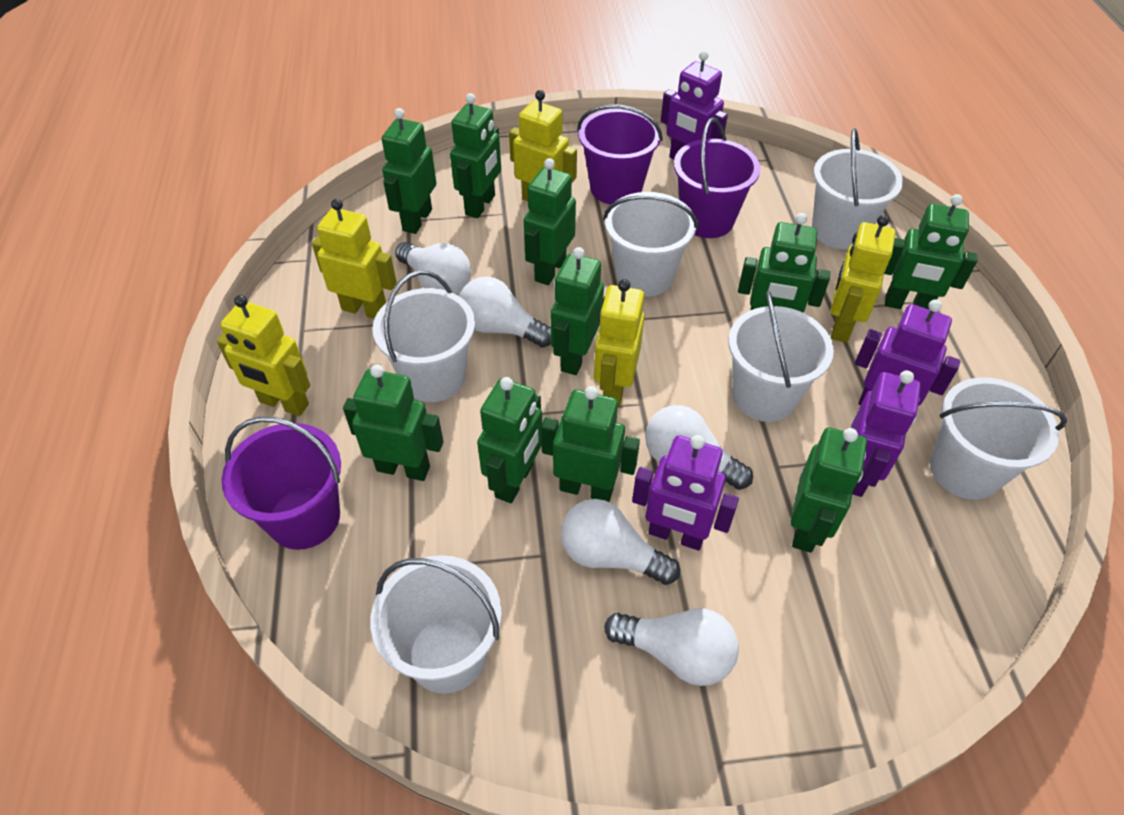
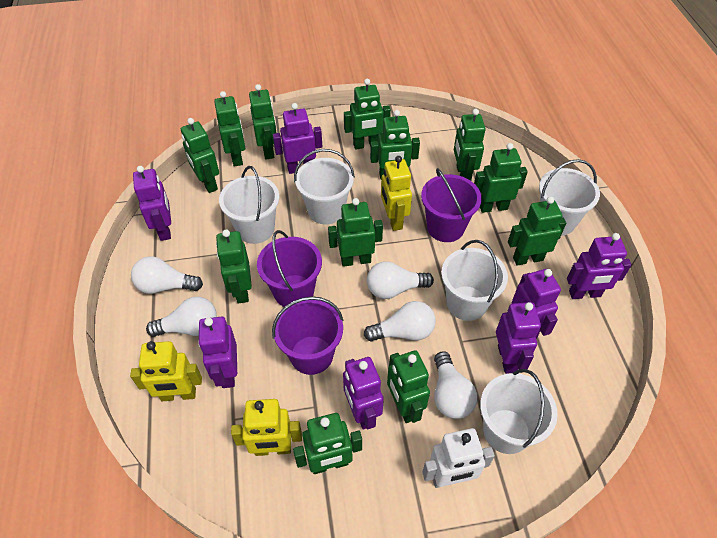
green robot: [343,364,443,481] [382,108,437,234] [450,93,501,218] [477,377,542,503] [524,158,576,285] [541,386,640,502] [551,247,604,375] [738,213,830,313] [790,427,867,553] [884,194,978,310] = 10 -> [181,118,219,193] [214,91,245,167] [216,229,252,304] [249,84,276,159] [293,413,362,474] [328,198,383,267] [344,79,391,150] [370,110,420,180] [387,350,430,423] [454,109,486,181] [474,143,528,213] [508,196,566,265] = 12
purple robot: [632,435,739,550] [661,51,728,160] [851,370,921,497] [855,299,960,406] = 4 -> [133,166,171,241] [198,317,237,388] [273,103,322,174] [343,357,384,430] [496,302,541,374] [511,269,561,339] [567,233,632,299] = 7
white bucket: [370,555,502,694] [372,271,475,402] [603,192,698,297] [728,291,834,422] [812,128,903,249] [930,377,1067,500] = 6 -> [219,166,279,244] [294,149,355,224] [441,240,508,321] [480,369,558,454] [539,159,600,236] = 5
white robot: none = 0 -> [422,428,495,488] = 1
yellow robot: [217,295,310,416] [312,199,397,319] [509,90,577,201] [594,279,645,407] [831,215,896,343] = 5 -> [130,341,202,401] [231,399,302,456] [381,156,412,231] = 3

